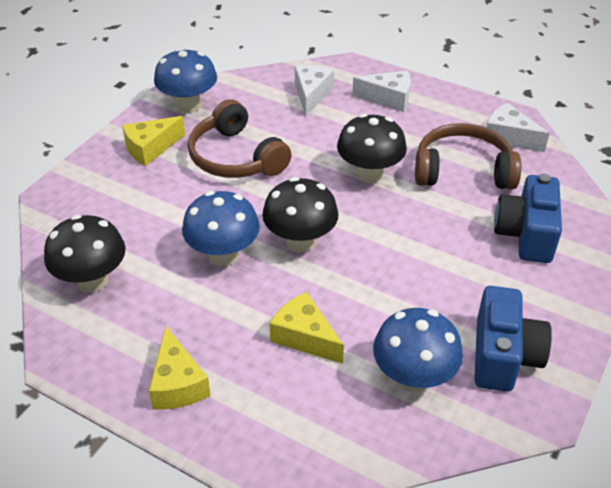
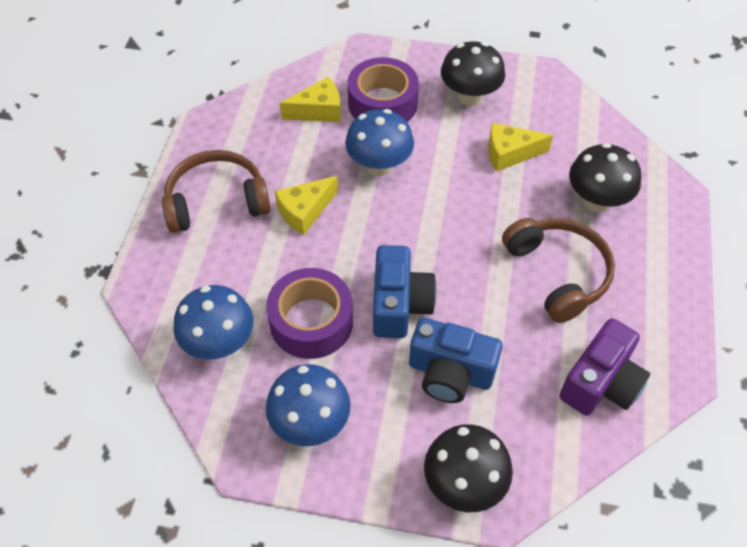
purple camera: none = 0 -> [559,318,650,416] = 1
purple tape: none = 0 -> [266,268,353,359] [348,57,419,122] = 2
white cheese: [295,65,334,116] [352,71,411,112] [484,103,549,152] = 3 -> none = 0

